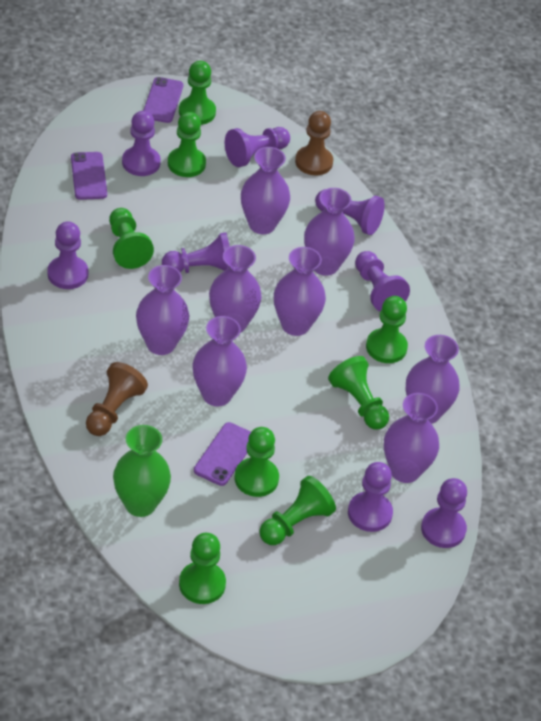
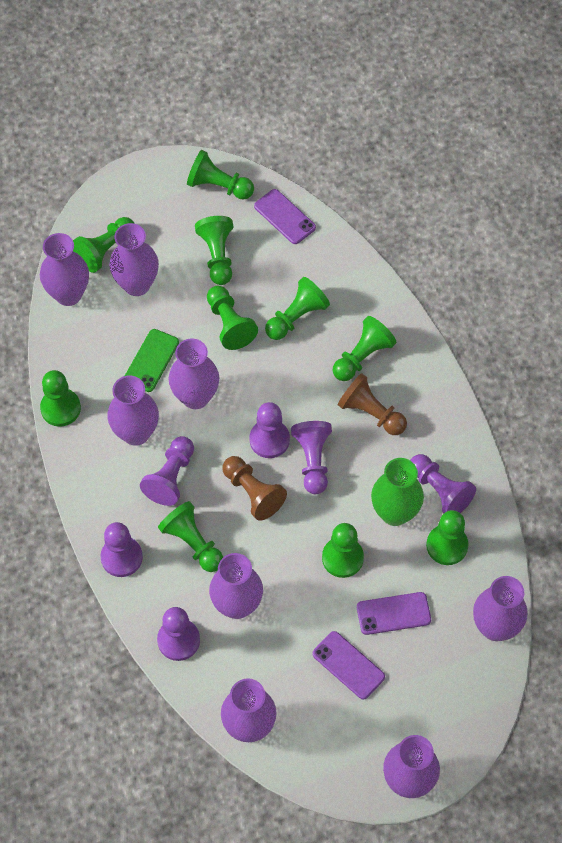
green pawn: [109,208,154,269] [168,112,206,177] [179,61,216,125] [179,533,226,604] [235,427,279,497] [259,476,336,545] [328,356,389,430] [366,296,408,363] = 8 -> [40,370,81,426] [73,217,135,273] [158,501,223,572] [187,150,254,200] [195,216,233,285] [207,286,258,350] [265,277,330,340] [322,523,364,578] [333,316,396,381] [426,510,469,565] = 10
green phone: none = 0 -> [125,329,179,392] = 1
purple pawn: [47,221,89,289] [122,111,161,176] [162,232,230,273] [225,127,290,167] [315,189,385,235] [348,462,393,532] [355,251,410,312] [421,478,467,548] = 8 -> [100,522,143,577] [140,436,194,506] [157,607,200,661] [249,402,290,458] [291,421,332,494] [410,454,476,513] = 6

